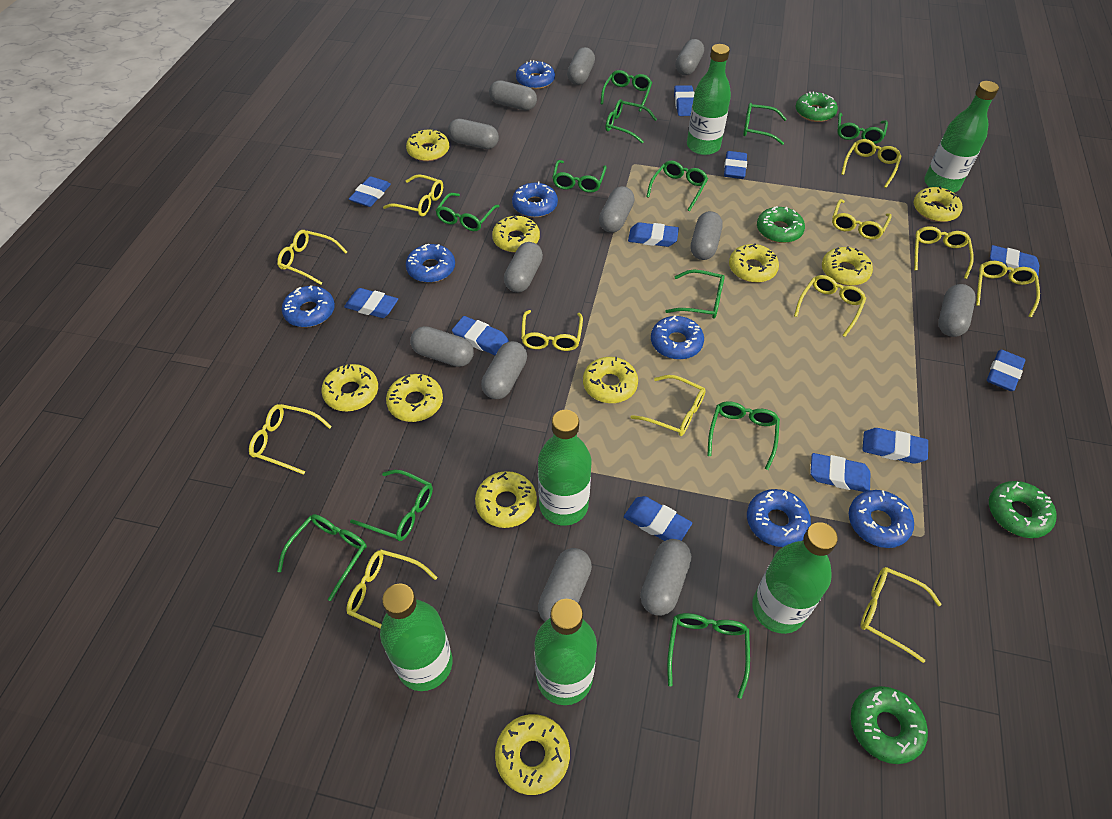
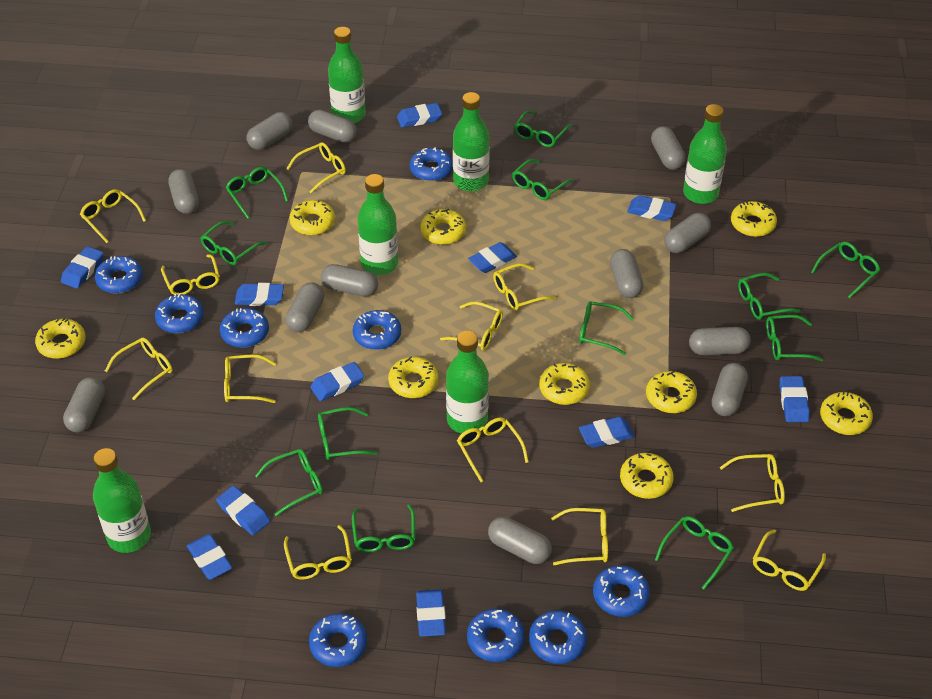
blue donut: [282,285,335,327] [406,244,455,283] [512,182,558,218] [516,60,555,89] [651,315,704,360] [747,489,811,547] [849,490,914,548] = 7 -> [95,256,143,293] [155,294,204,333] [220,308,269,348] [309,613,367,667] [353,310,402,350] [410,147,453,181] [467,608,525,662] [529,610,587,664] [593,565,650,617] = 9
green donut: [757,206,805,243] [795,91,838,122] [851,686,928,764] [989,481,1057,538] = 4 -> none = 0
yellow donut: [321,364,378,411] [386,374,443,422] [406,129,449,162] [475,471,537,528] [492,215,540,253] [495,714,570,795] [583,357,638,403] [729,243,779,283] [822,246,873,286] [914,186,962,222] = 10 -> [35,318,86,359] [290,200,335,235] [388,356,438,398] [421,209,466,245] [539,363,590,405] [620,453,674,499] [646,371,697,413] [731,201,777,237] [820,391,873,435] = 9

